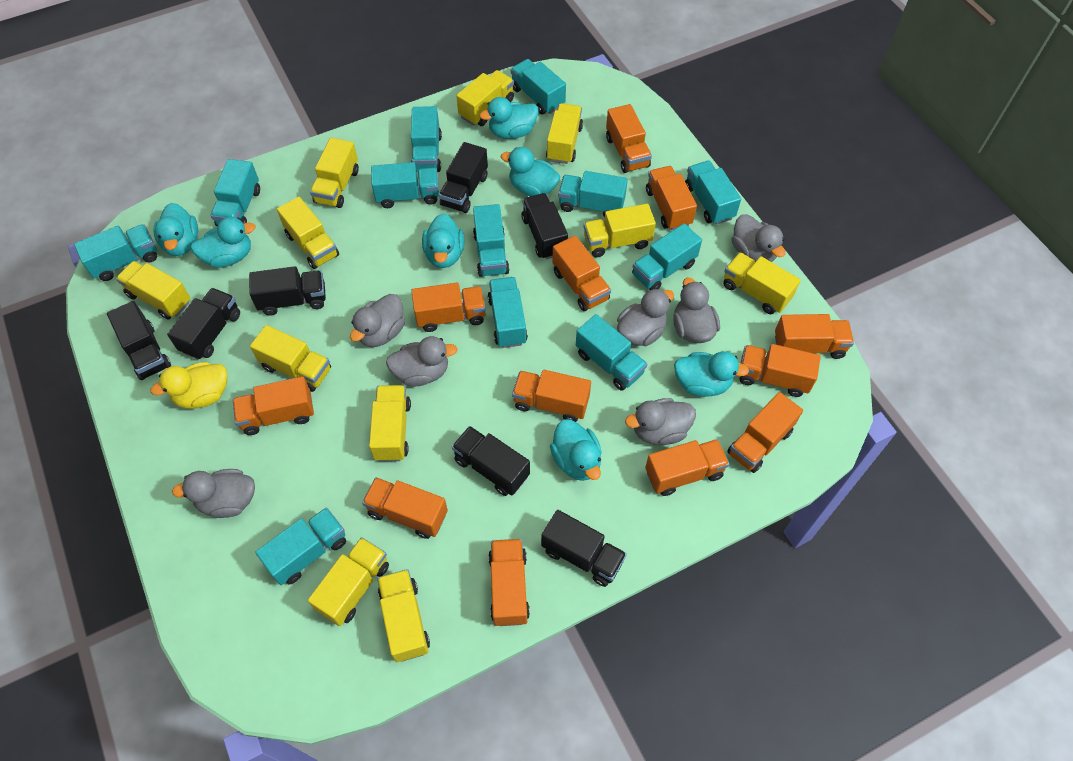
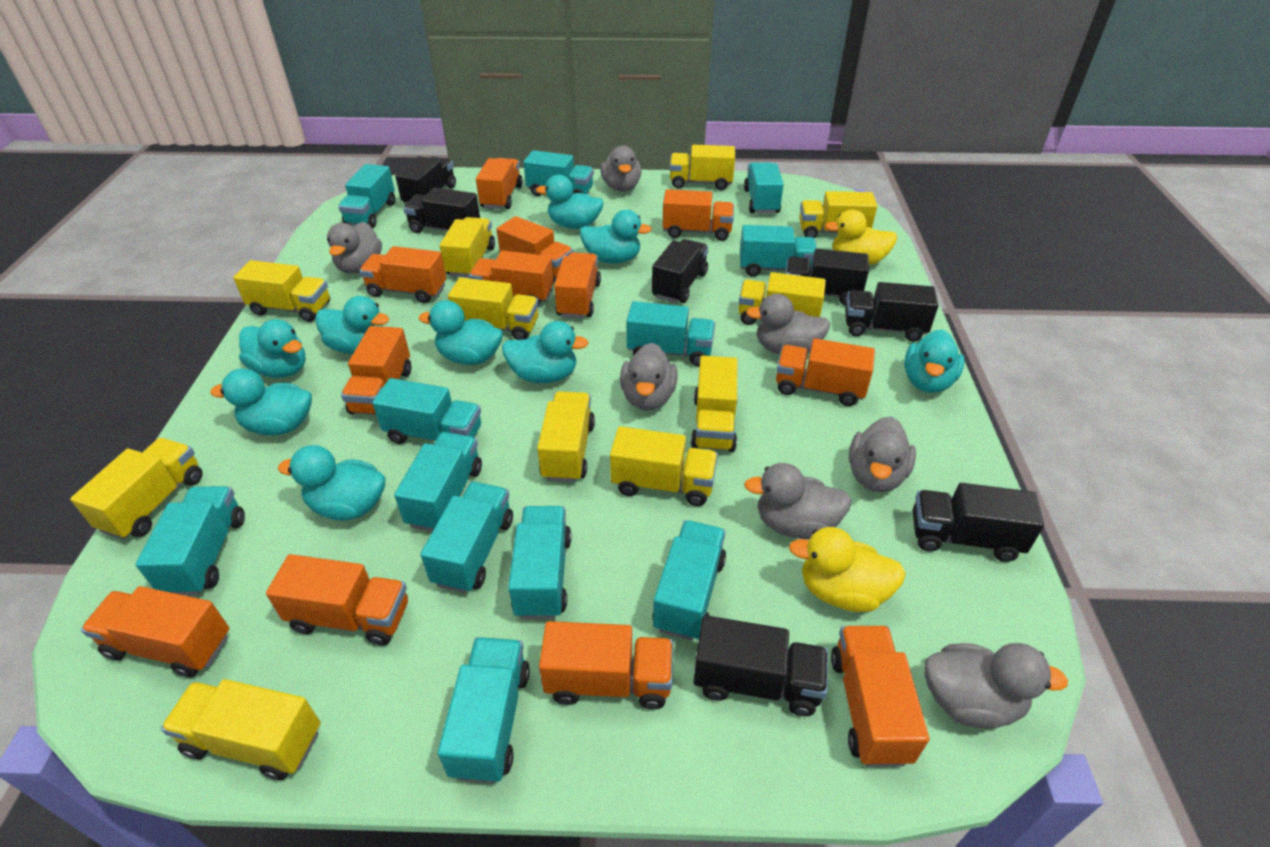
turquoise duck: [154,203,198,256] [191,217,256,268] [422,214,464,268] [479,97,539,139] [501,147,560,196] [550,419,602,481] [674,351,749,397] = 7 -> [210,368,312,436] [239,319,306,378] [278,445,386,521] [315,296,389,354] [419,300,503,365] [502,321,589,383] [536,175,604,229] [580,210,652,264] [904,330,965,393] = 9
yellow duck: [150,362,227,409] = 1 -> [789,527,906,612] [825,210,898,265] = 2

